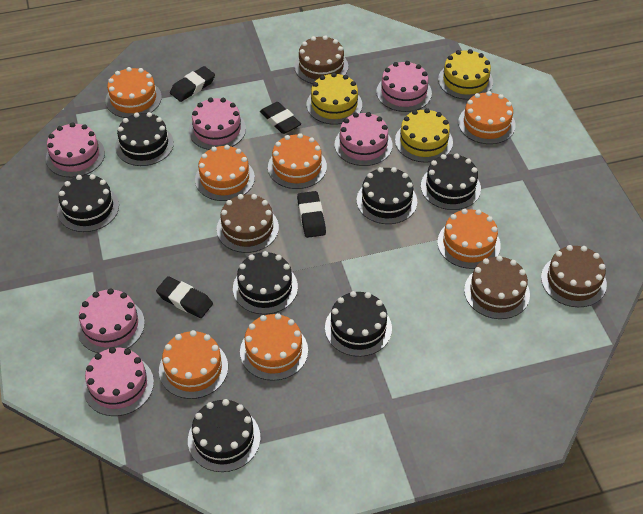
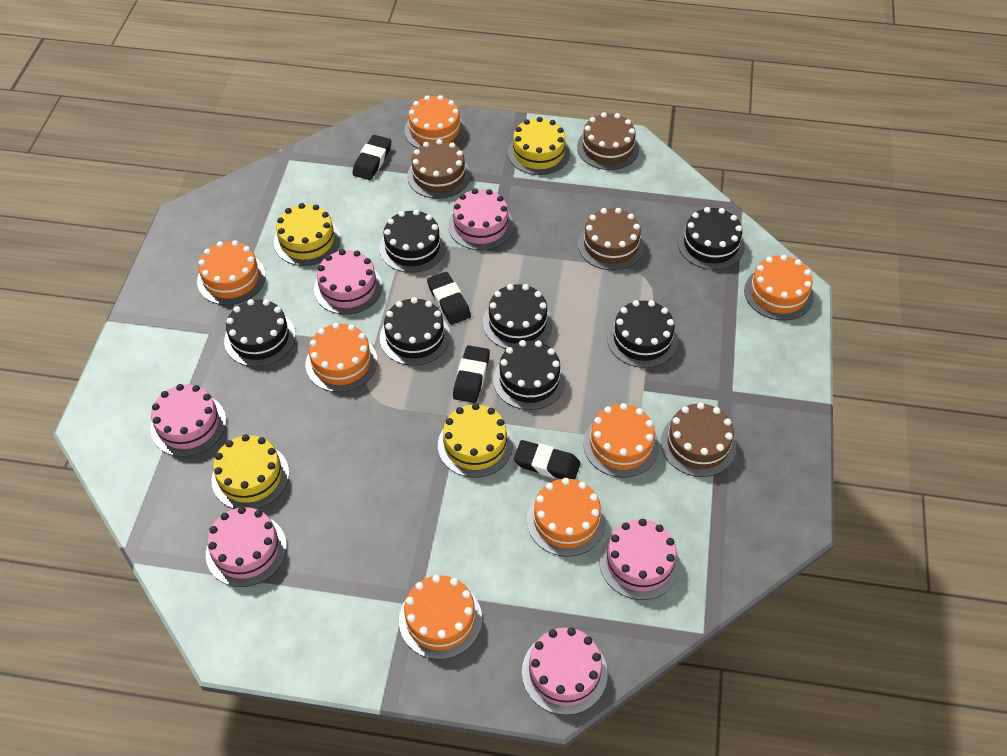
yellow cake: [306,72,362,125] [395,108,453,162] [438,49,493,100] = 3 -> [212,434,289,509] [274,203,340,266] [438,403,513,478] [508,117,570,175] = 4

